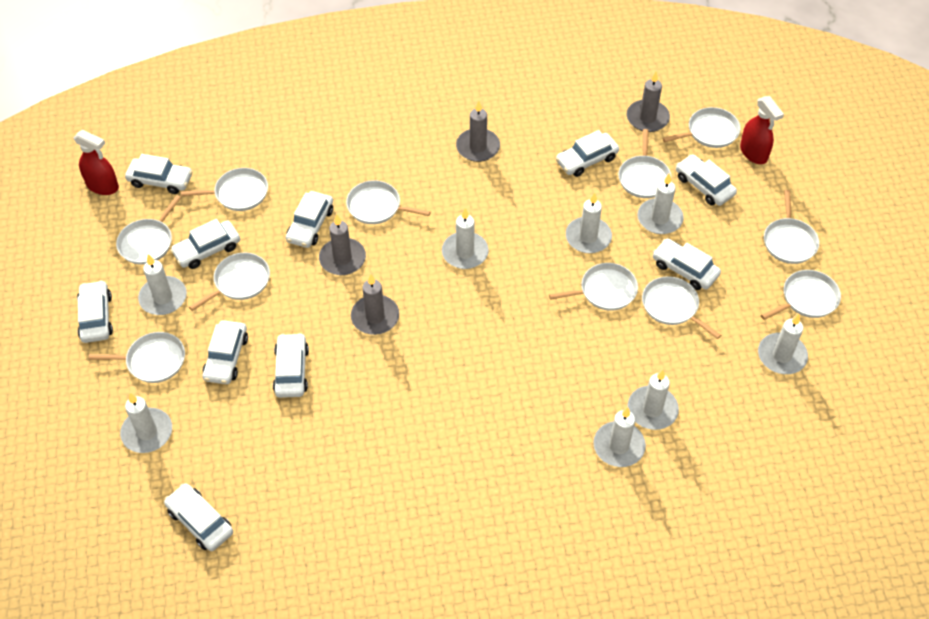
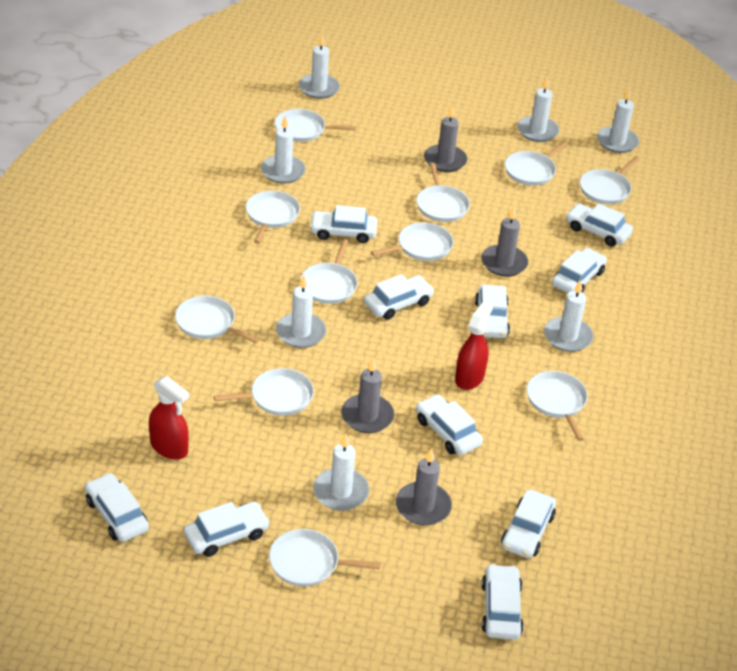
white candle: [120,393,172,453] [138,254,187,315] [442,208,489,269] [566,192,612,253] [593,407,646,467] [628,369,679,430] [637,173,684,234] [758,314,808,374] = 8 -> [261,115,306,184] [276,275,326,348] [298,34,340,99] [313,434,369,511] [517,77,559,142] [544,279,594,352] [597,88,639,153] = 7

